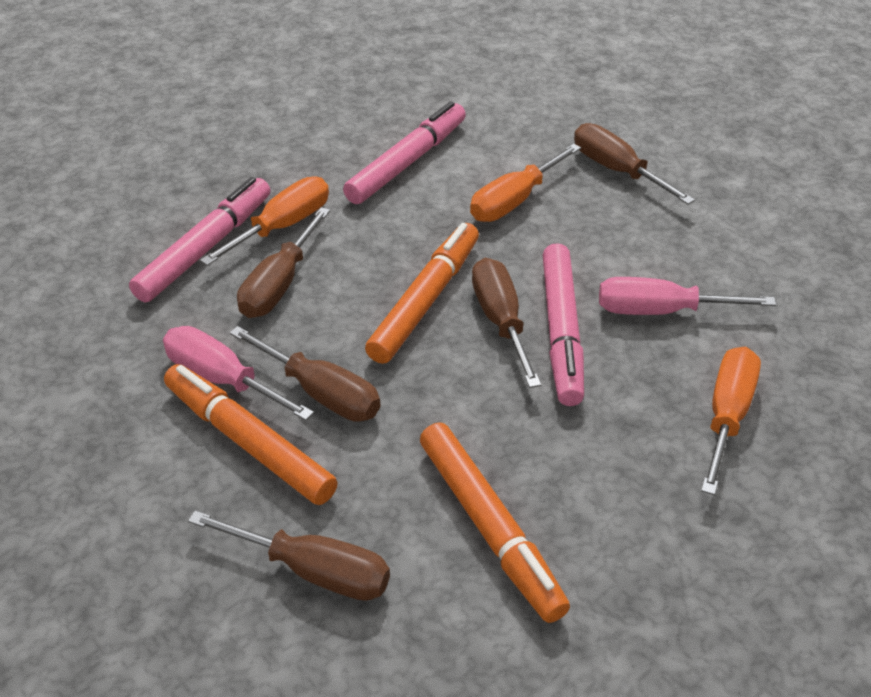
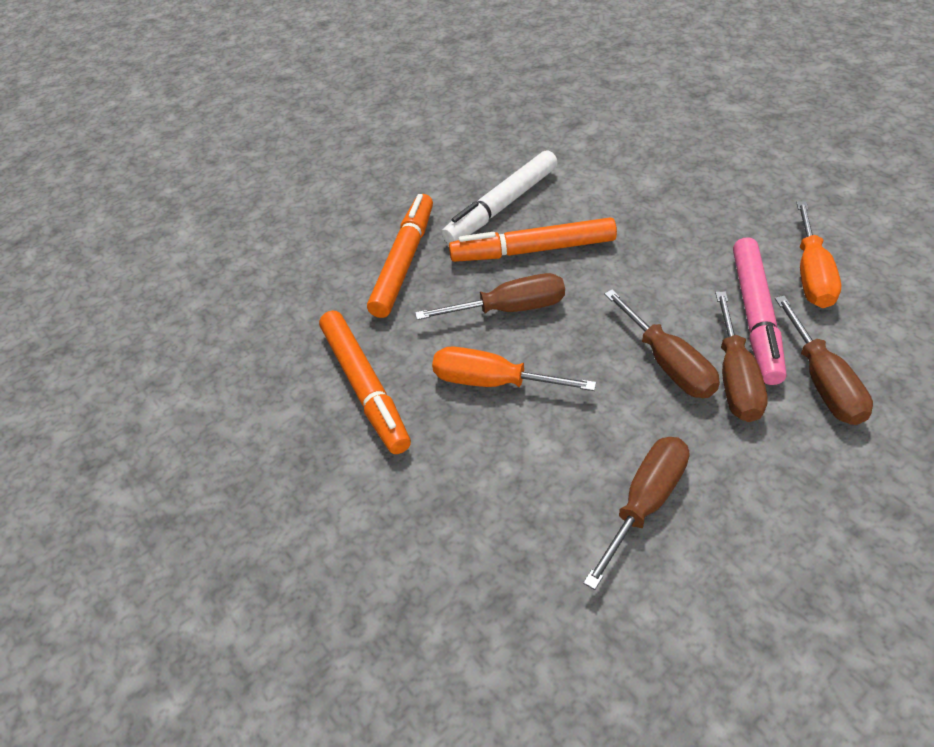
orange screwdriver: [200,176,329,266] [470,144,581,222] [701,347,761,495] = 3 -> [432,346,596,391] [796,201,841,308] = 2
pink marker: [129,177,270,303] [343,101,466,204] [543,243,584,406] = 3 -> [733,237,787,385] = 1
pink screwdriver: [163,326,314,421] [599,277,776,315] = 2 -> none = 0
white marker: none = 0 -> [442,150,558,244] = 1

